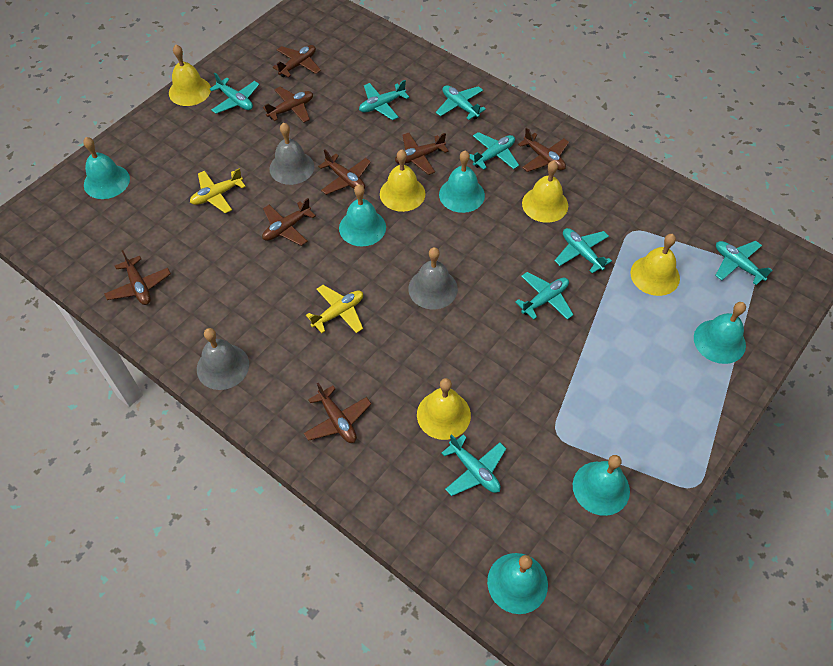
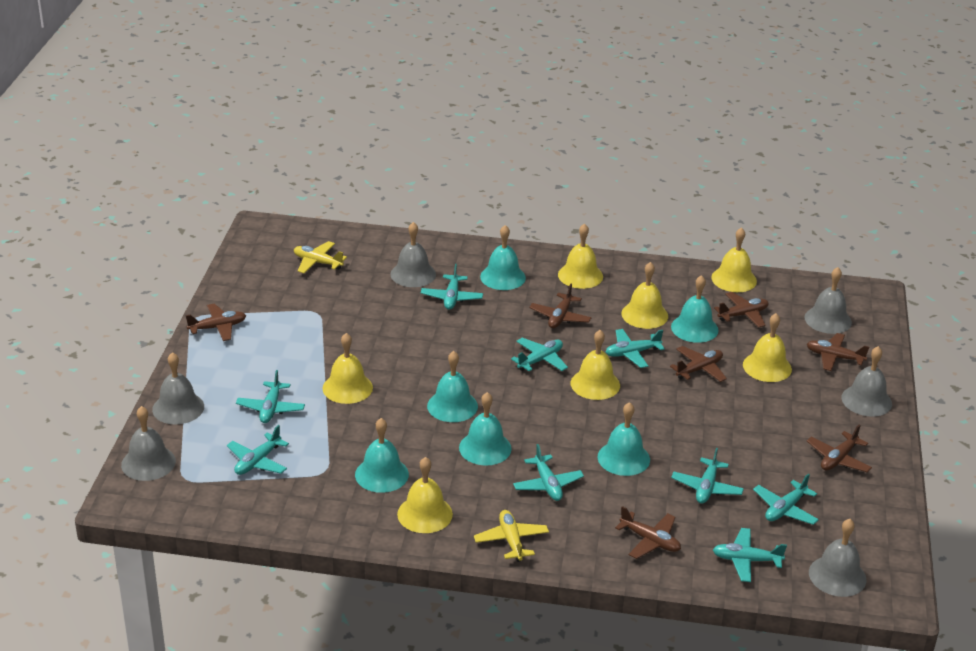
brown plane: [104,250,171,305] [262,198,316,246] [263,87,313,123] [273,45,321,78] [304,383,371,443] [318,149,371,195] [395,133,449,175] [518,128,569,172] = 8 -> [186,304,246,341] [529,284,592,328] [615,506,681,559] [670,346,727,382] [714,292,769,328] [807,333,869,371] [807,424,872,472] = 7
grey bell: [197,328,249,390] [269,123,314,185] [408,247,458,310] = 3 -> [121,406,176,481] [152,352,204,424] [390,222,436,287] [805,267,852,334] [809,519,867,597] [842,346,892,417] = 6
turquoise plane: [210,73,259,114] [359,80,409,120] [436,85,486,120] [442,434,506,496] [469,132,519,170] [515,272,574,320] [555,228,612,273] [715,241,773,285] = 8 -> [227,425,289,475] [236,370,305,423] [421,264,483,310] [511,338,568,371] [513,444,584,501] [606,329,665,368] [671,448,744,504] [713,528,787,582] [753,474,819,525] = 9
yellow bell: [169,45,211,106] [380,149,426,212] [417,378,471,440] [522,161,568,223] [630,234,680,296] = 5 -> [323,333,373,404] [397,457,453,533] [558,223,603,289] [571,330,620,400] [621,262,668,329] [711,227,757,292] [743,313,792,382] = 7

